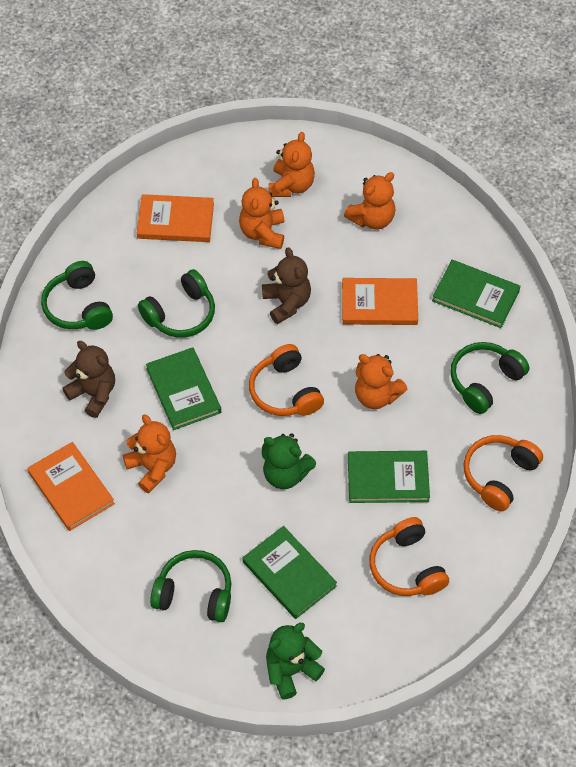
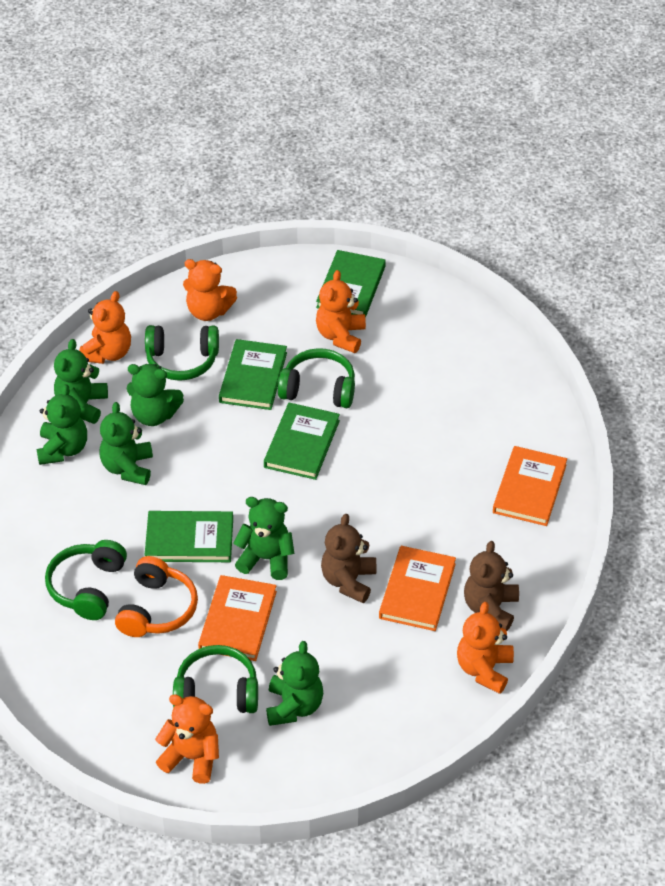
green teddy bear: [262,433,316,489] [266,623,325,700] = 2 -> [37,384,87,465] [54,339,108,424] [100,402,153,485] [127,364,184,426] [233,497,294,580] [266,641,323,726] = 6
orange headphones: [249,344,324,416] [369,517,449,596] [463,435,543,511] = 3 -> [115,556,198,637] = 1

